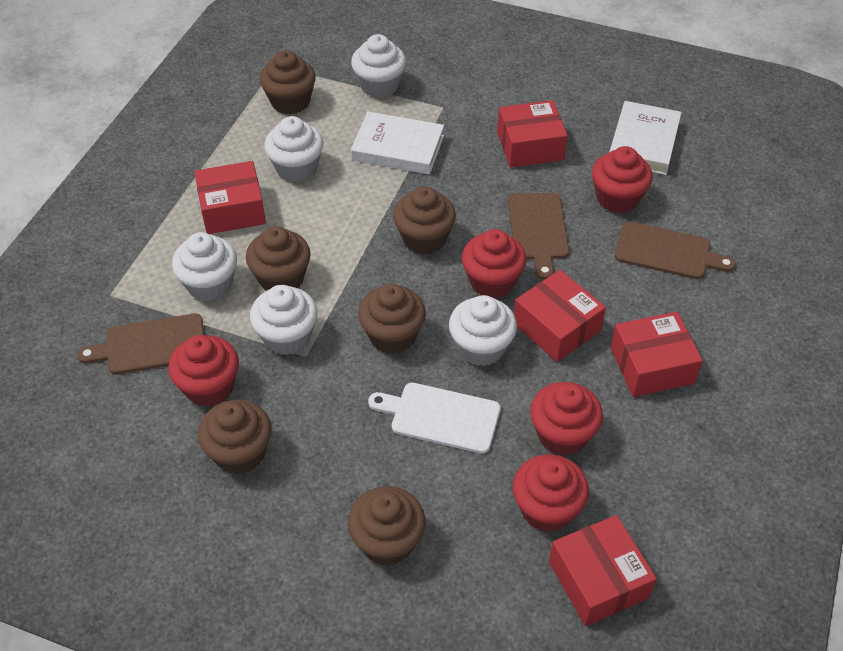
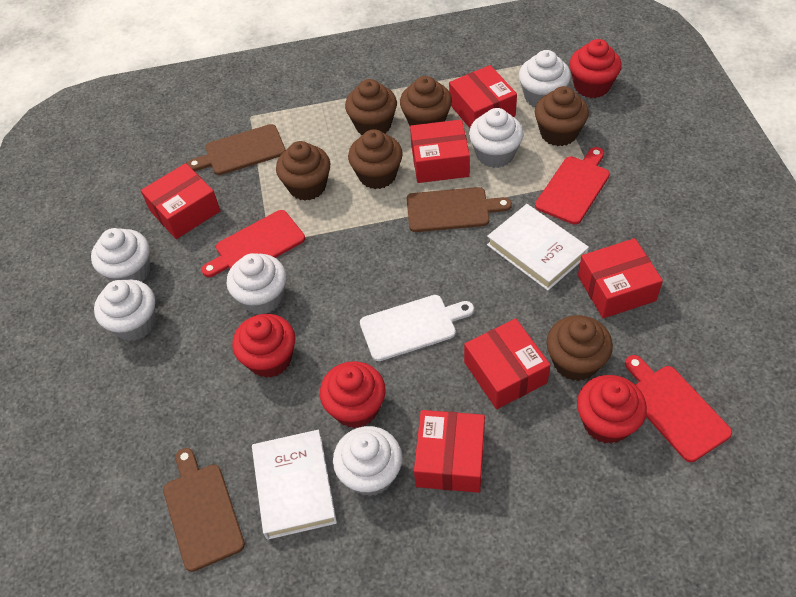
red box: [194,161,266,234] [497,100,568,168] [514,270,606,362] [549,515,657,626] [610,312,703,397] = 5 -> [141,163,221,239] [410,119,470,183] [414,410,485,493] [449,65,517,128] [464,318,550,409] [578,238,663,318] = 6
red cupcake: [168,335,239,407] [462,229,527,298] [513,454,589,532] [530,382,603,456] [592,146,653,213] = 5 -> [232,314,295,378] [320,361,386,428] [569,39,622,98] [577,375,647,444] = 4
red cutting board: none = 0 -> [201,210,305,277] [535,147,610,225] [625,355,732,462] = 3
white cupcake: [172,232,237,302] [250,285,318,355] [264,116,324,182] [351,34,406,98] [449,295,517,366] = 5 -> [91,228,150,282] [94,279,156,341] [227,253,286,315] [333,426,402,496] [469,108,524,168] [519,50,571,107] = 6

